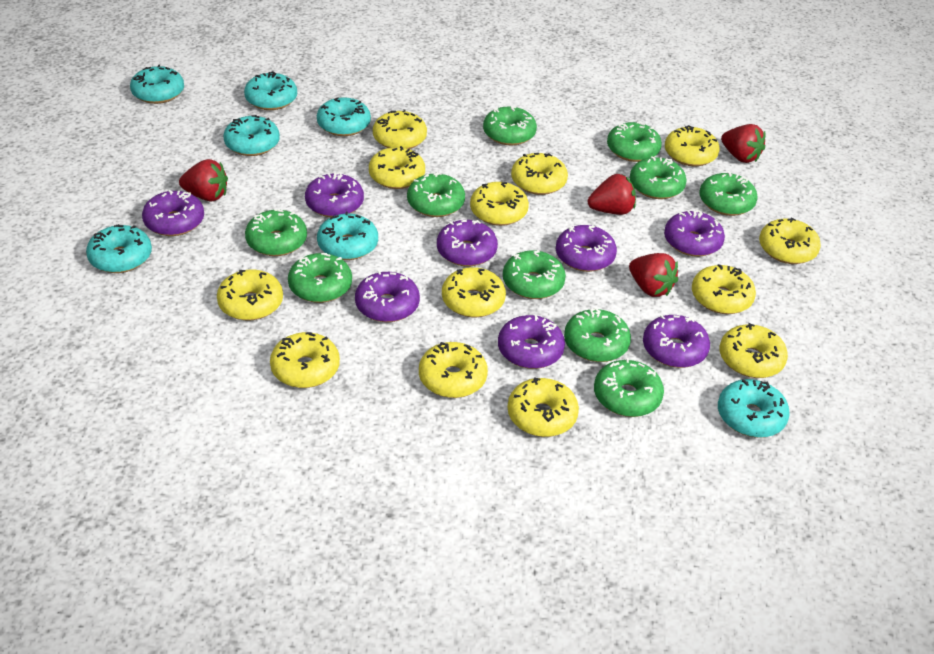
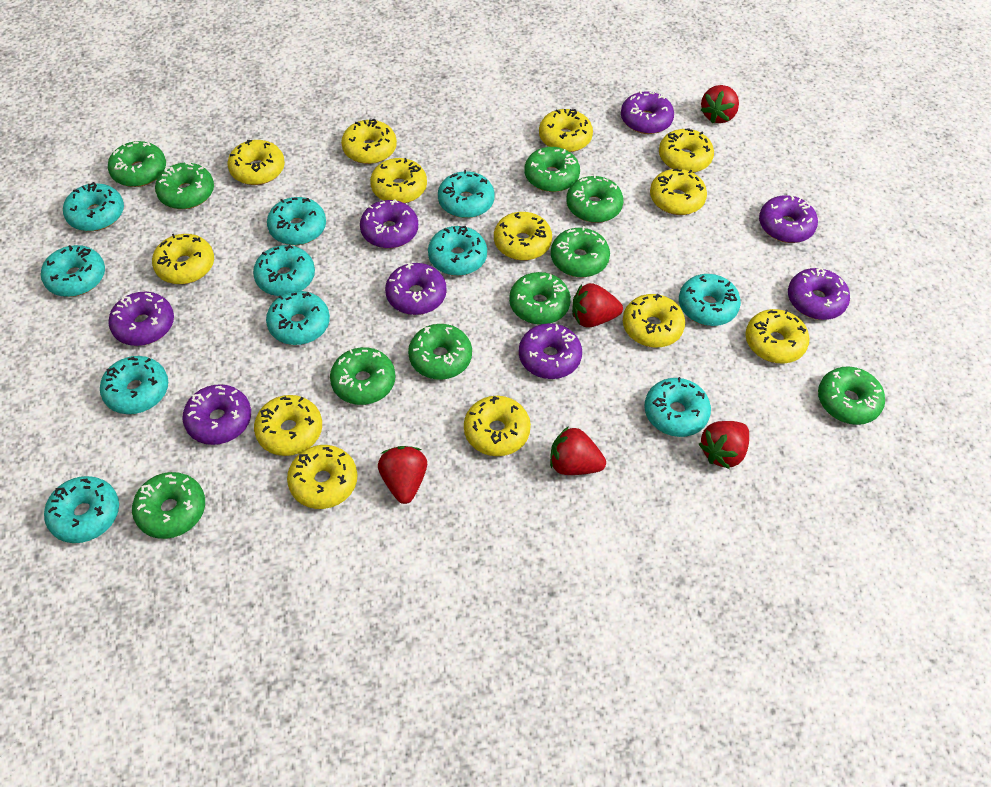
red strawberry: [179,159,228,201] [588,174,636,215] [629,253,678,297] [721,124,765,163] = 4 -> [378,446,427,504] [550,426,606,475] [572,283,623,328] [699,421,749,469] [701,85,739,123] = 5
turquoise donut: [86,224,152,273] [130,65,184,104] [223,115,280,156] [244,71,297,110] [317,97,371,136] [317,212,378,260] [718,379,790,438] = 7 -> [41,245,105,297] [44,476,119,543] [63,182,124,231] [100,356,168,414] [253,245,315,296] [266,291,330,345] [267,197,326,245] [428,226,487,276] [438,170,495,218] [644,377,711,437] [679,274,741,326] = 11

